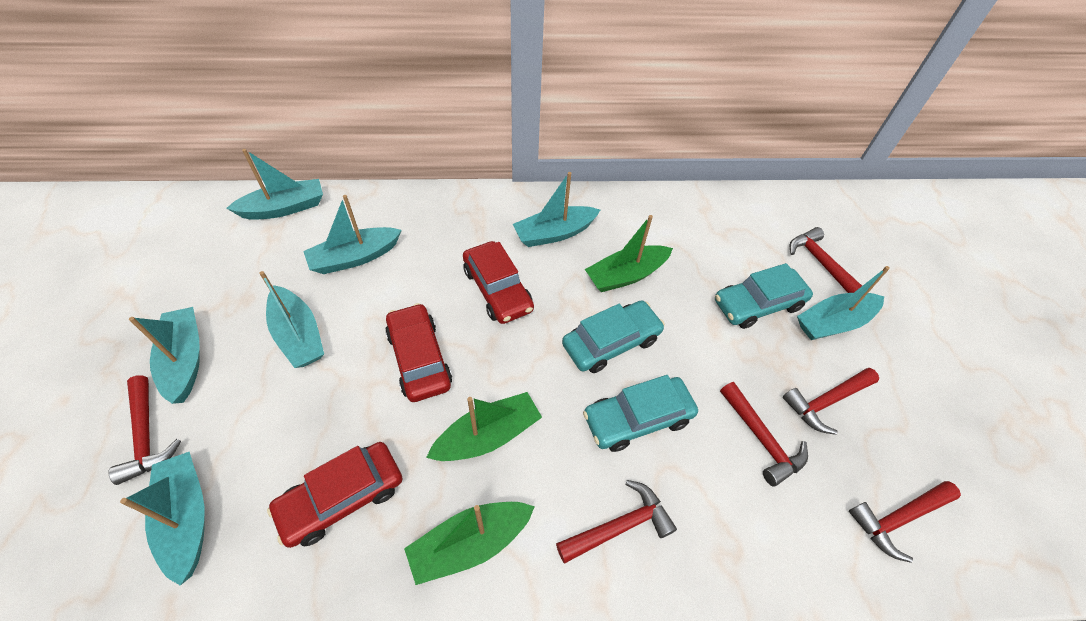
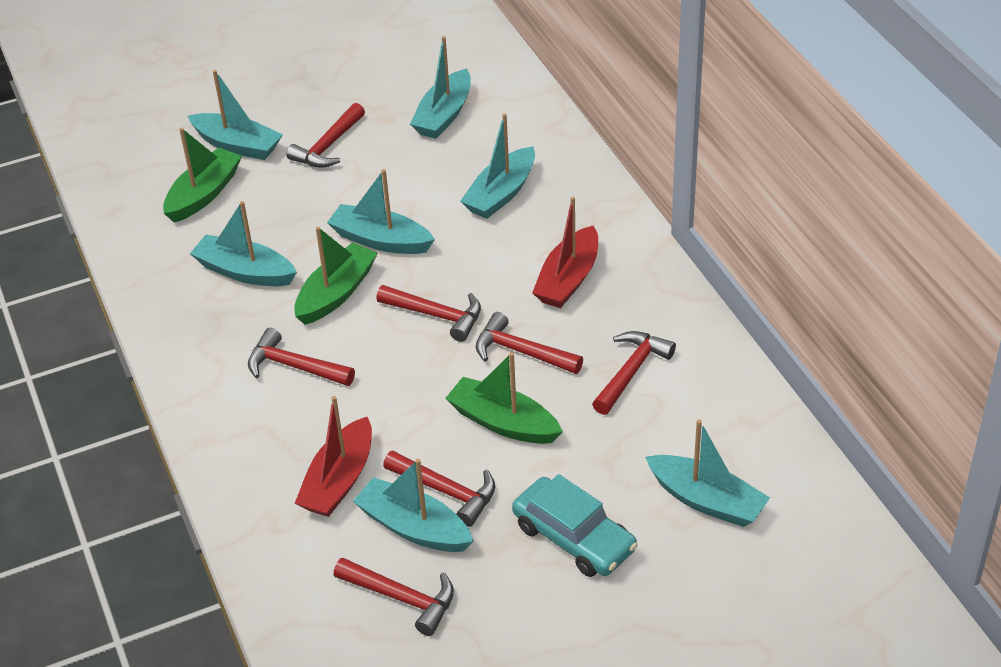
red boat: none = 0 -> [295,396,372,517] [532,197,598,308] = 2
red car: [267,442,402,548] [385,303,452,402] [463,241,534,324] = 3 -> none = 0
red hammer: [108,376,181,485] [556,480,677,563] [720,382,808,487] [783,368,879,435] [790,227,862,293] [849,481,961,563] = 6 -> [248,328,355,386] [286,103,365,168] [334,558,454,636] [376,285,481,342] [383,451,495,527] [476,312,583,374] [592,331,676,415] = 7
turquoise car: [562,300,665,373] [583,375,698,452] [715,263,813,329] = 3 -> [512,474,638,577] = 1

